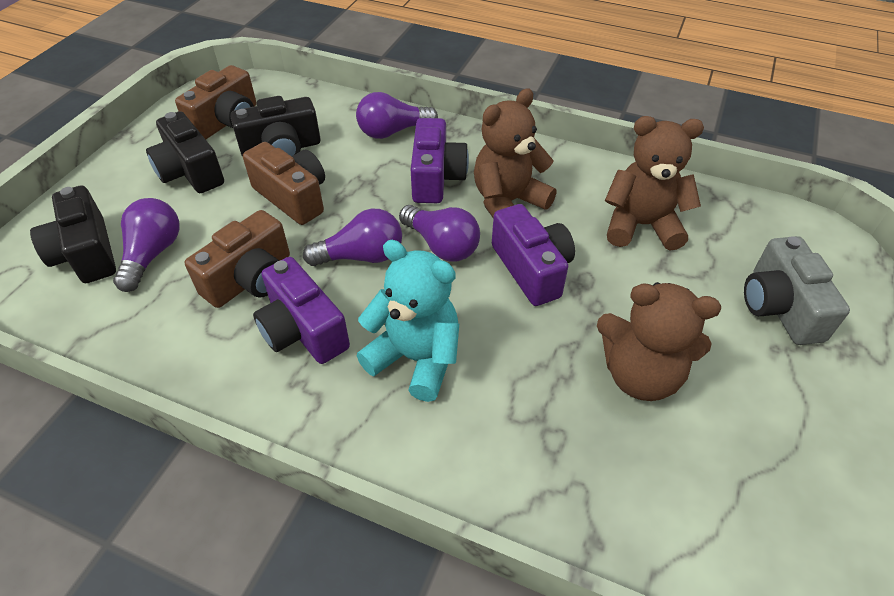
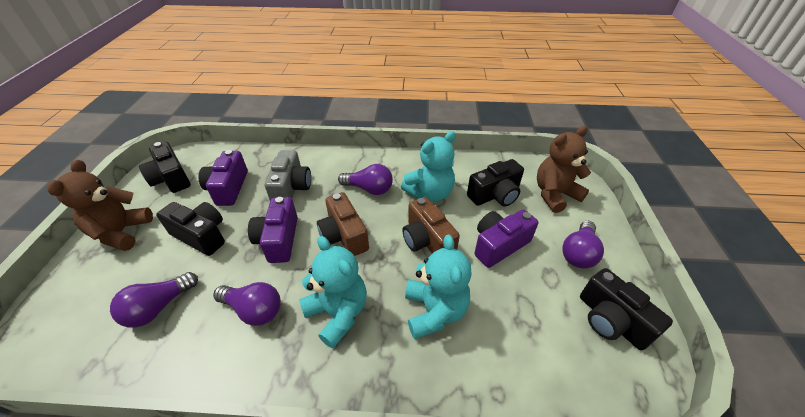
black camera: [30,186,116,283] [146,111,224,193] [231,96,321,157] = 3 -> [139,141,191,193] [156,202,225,256] [467,159,524,207] [580,268,673,351] = 4
brown camera: [175,65,256,139] [185,210,290,308] [243,142,325,225] = 3 -> [317,192,369,256] [402,197,460,253] = 2
brown teddy bear: [474,89,557,217] [597,282,721,401] [605,116,704,251] = 3 -> [47,160,153,251] [537,126,591,213] = 2
turquoise teddy bear: [357,240,459,402] = 1 -> [299,236,367,348] [401,131,456,202] [405,234,471,339] = 3

